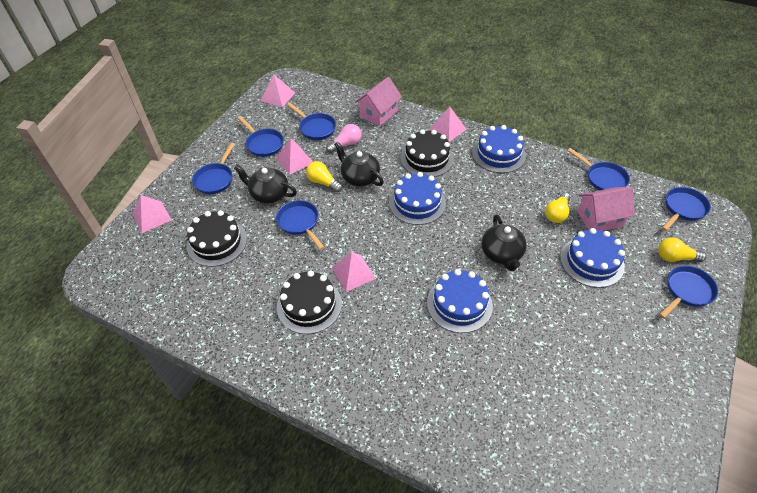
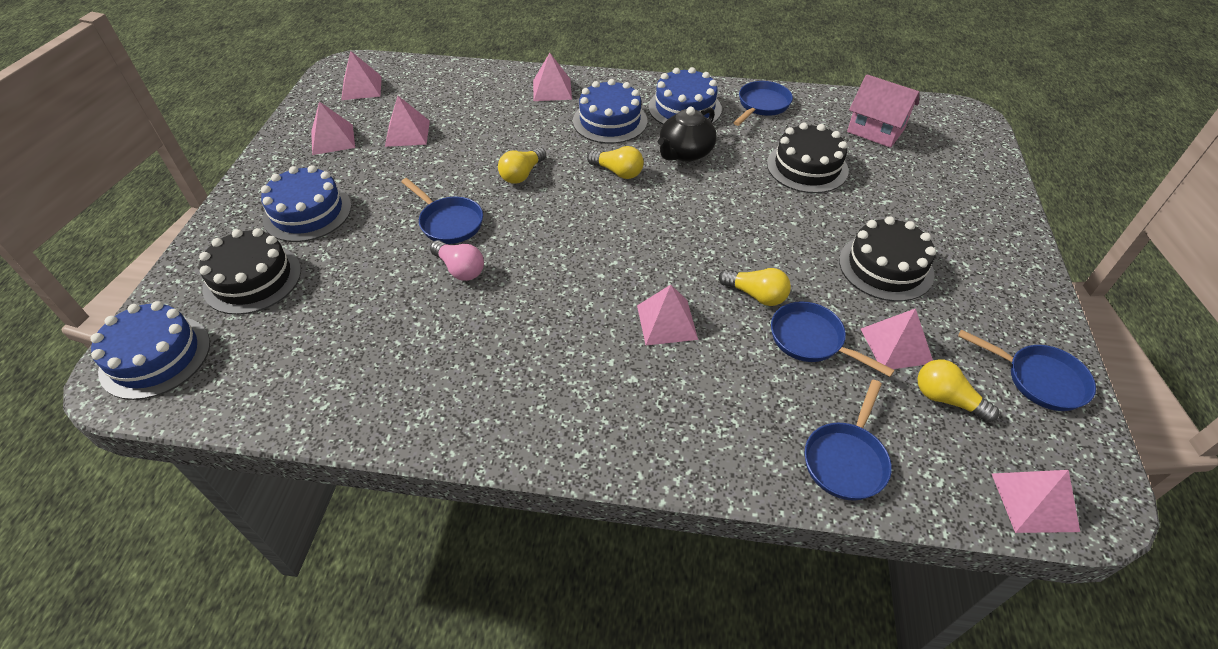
black teapot: [234,165,297,204] [334,142,384,186] [482,214,527,271] = 3 -> [658,107,717,162] = 1
blue pan: [192,143,235,194] [237,116,284,157] [276,200,325,250] [287,102,336,140] [567,148,630,190] [659,266,718,318] [662,187,711,231] = 7 -> [401,178,483,244] [733,81,793,126] [771,301,895,377] [804,380,892,501] [958,330,1096,411] = 5
pink house: [355,77,402,126] [577,187,635,231] = 2 -> [847,74,919,148] = 1
pink pyramid: [132,195,171,233] [261,74,295,107] [276,138,313,175] [332,252,376,292] [428,107,467,142] = 5 -> [311,102,355,155] [341,51,382,100] [385,96,430,147] [533,53,572,101] [637,285,698,345] [861,308,933,369] [992,470,1080,533] = 7
yellow light bulb: [306,161,342,192] [545,192,570,223] [658,237,706,262] = 3 -> [498,147,546,184] [587,146,644,179] [719,268,791,306] [918,359,999,422] = 4

